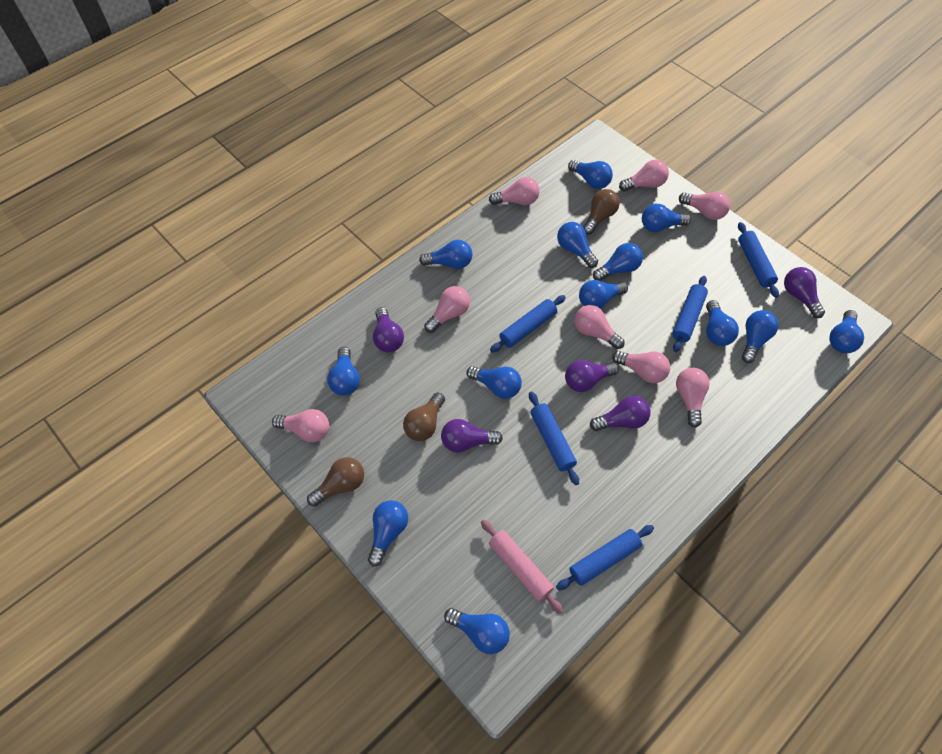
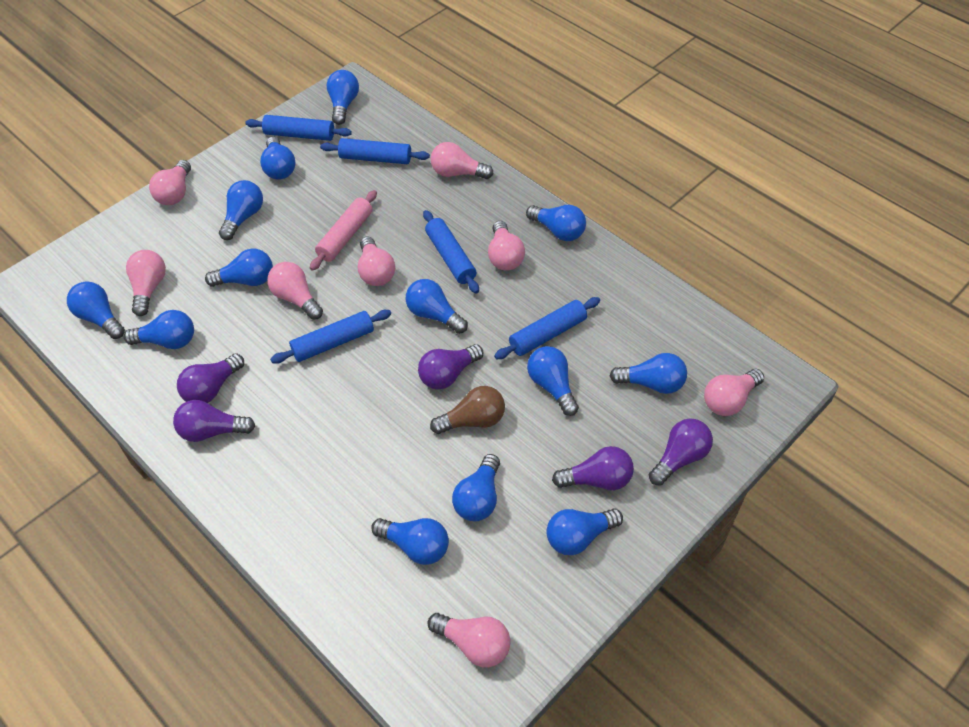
brown light bulb: [307,457,364,507] [403,393,445,441] [583,189,620,234] = 3 -> [430,386,505,434] = 1

